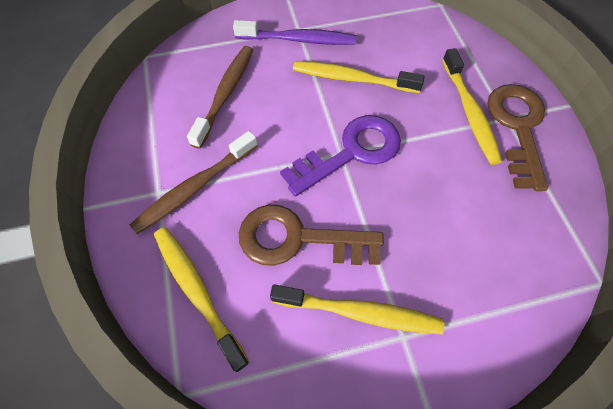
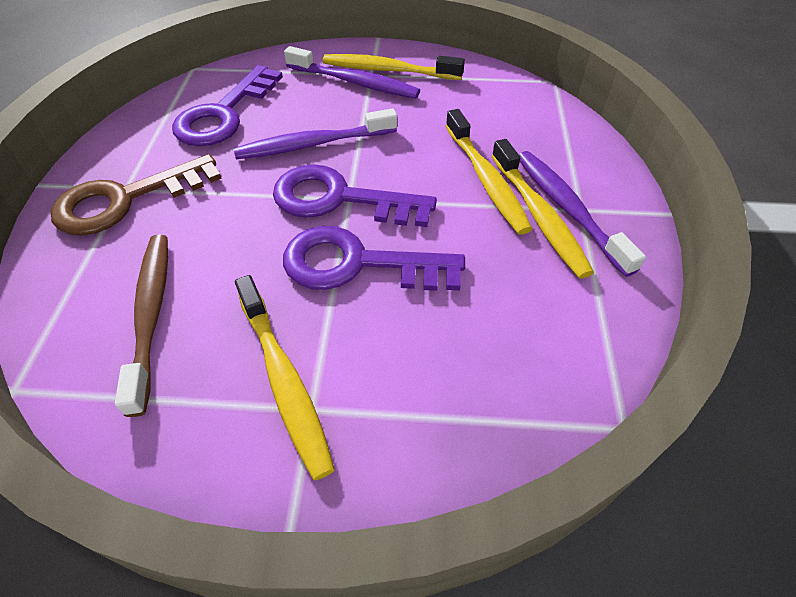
brown key: [239,204,384,266] [488,84,548,191] = 2 -> [51,154,222,235] = 1
brown toothbrush: [130,131,258,234] [187,46,253,149] = 2 -> [115,234,168,417] = 1
purple key: [280,115,401,197] = 1 -> [172,65,283,146] [273,164,437,227] [283,226,465,291] = 3
purple toothbrush: [233,20,356,45] = 1 -> [234,109,397,159] [284,46,420,99] [519,151,646,277] = 3

